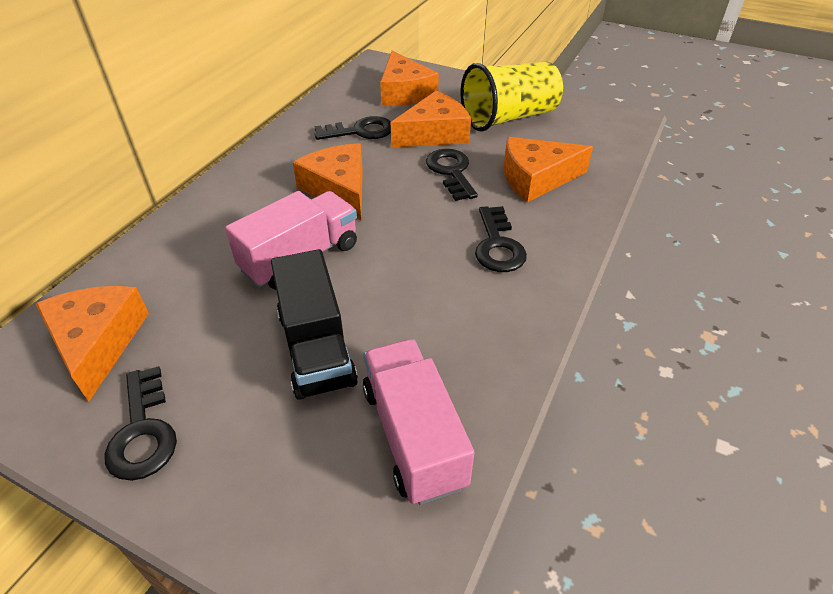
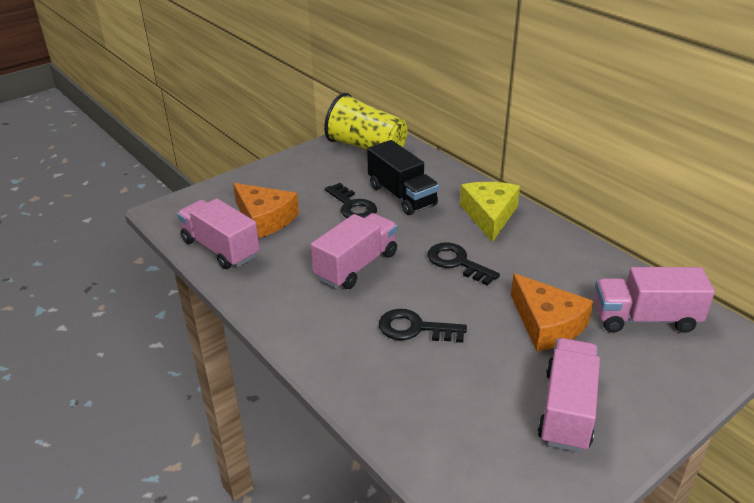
black key: [104,366,177,481] [314,116,391,140] [426,149,478,201] [475,206,527,272] = 4 -> [325,183,377,218] [379,309,467,343] [427,242,500,286] = 3
orange cheese: [36,286,149,402] [293,144,363,221] [380,50,439,106] [391,91,471,147] [504,137,593,203] = 5 -> [233,183,299,238] [511,273,593,351] = 2
pink truck: [225,191,357,290] [363,339,475,505] = 2 -> [177,198,260,269] [311,213,397,289] [538,338,600,452] [594,267,715,333] = 4
yellow cheese: none = 0 -> [460,182,520,242] = 1

